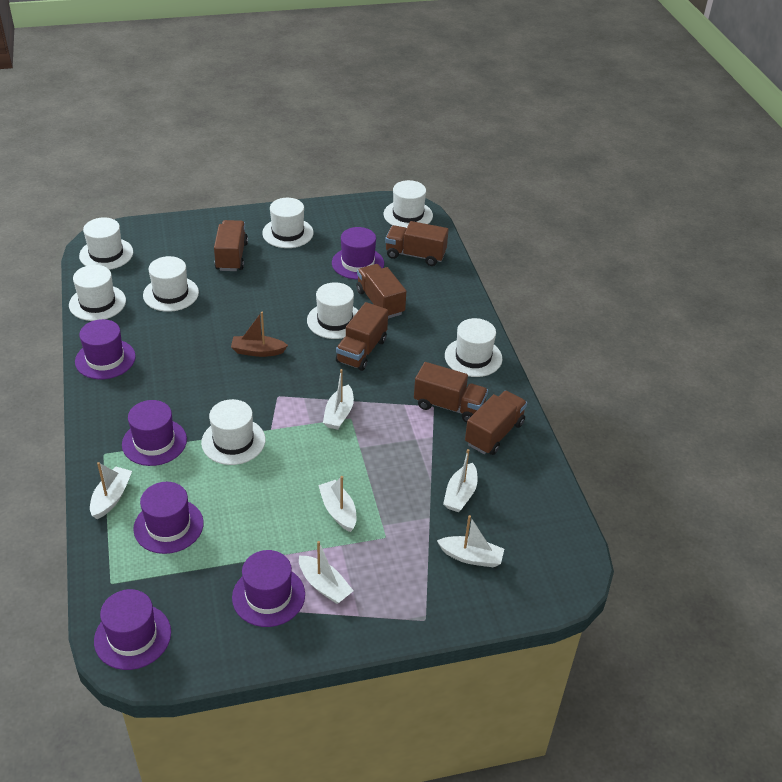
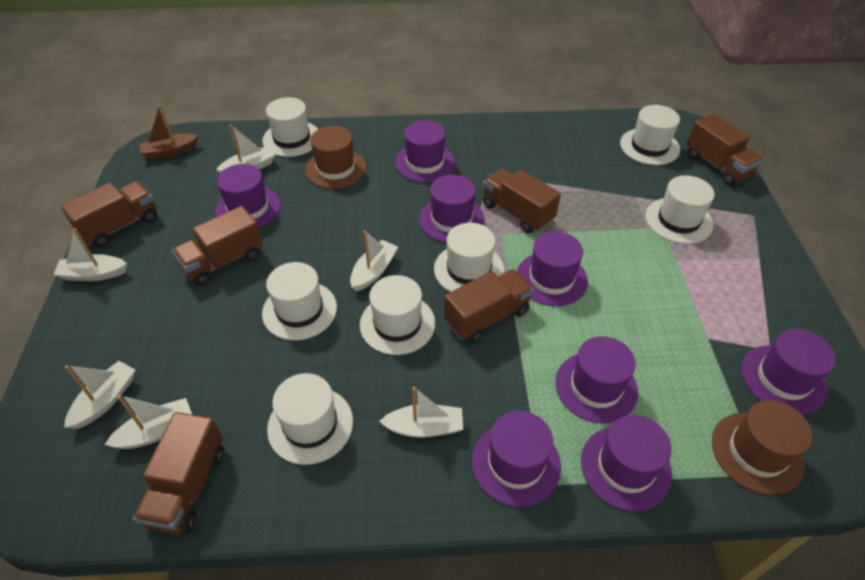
brown hat: none = 0 -> [305,126,366,189] [712,400,812,495] = 2
purple hat: [75,319,136,379] [94,589,171,670] [122,400,187,466] [133,482,204,554] [232,550,305,627] [332,227,384,280] = 6 -> [215,164,281,228] [395,120,455,182] [419,175,485,243] [472,411,561,507] [517,232,588,306] [555,336,638,423] [581,415,672,511] [742,329,836,415] = 8
white hat: [69,265,126,321] [79,217,133,270] [143,256,199,312] [201,399,266,465] [262,198,314,248] [307,282,359,339] [384,180,433,228] [445,318,502,377] = 8 -> [262,97,318,157] [262,262,337,340] [267,373,353,465] [360,275,435,355] [434,223,504,292] [620,105,680,165] [645,175,715,244] = 7

